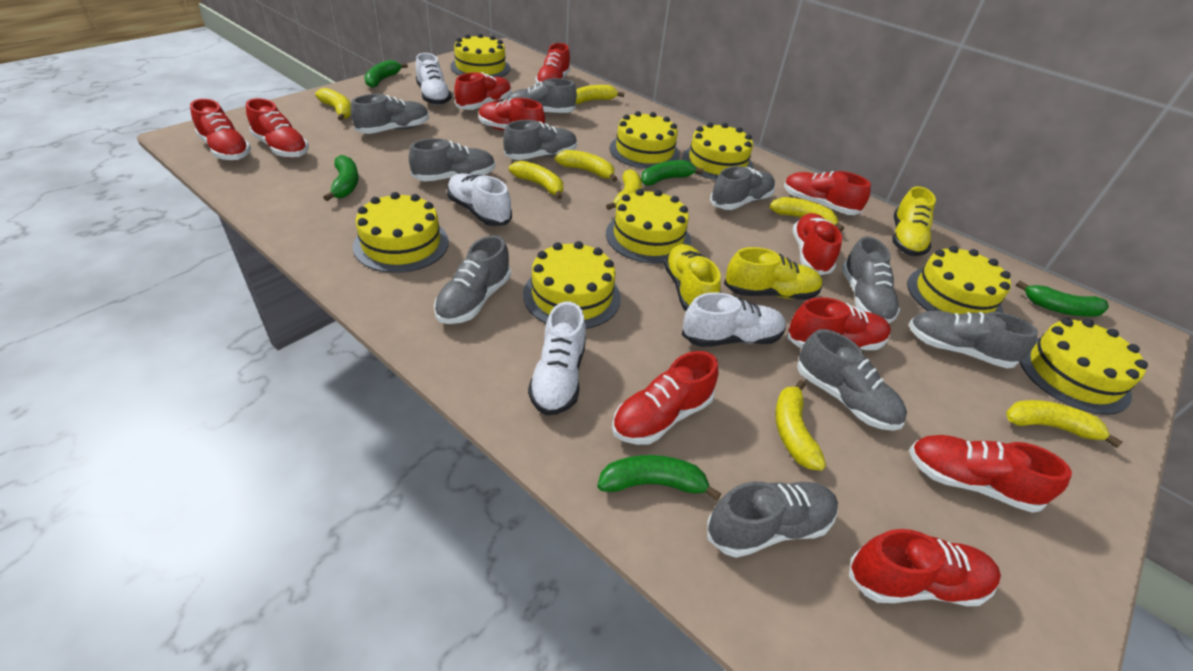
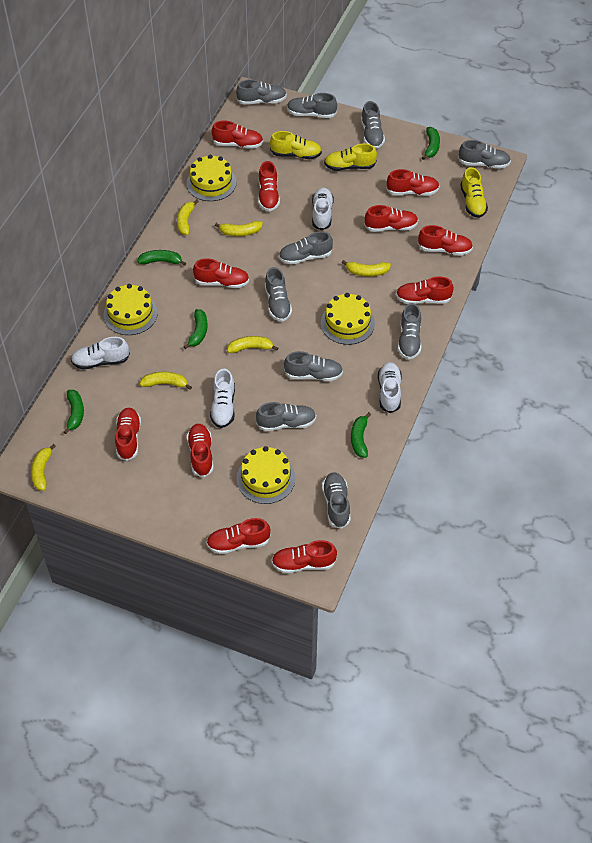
yellow banana: [315,88,351,121] [509,161,563,199] [555,150,617,182] [576,85,624,104] [606,169,642,210] [769,197,844,232] [775,380,826,471] [1006,400,1123,448] = 8 -> [31,444,56,491] [140,372,192,390] [177,200,199,235] [215,221,263,236] [227,336,278,353] [342,260,391,277] = 6
yellow cake: [353,192,449,273] [450,34,510,77] [523,241,621,329] [606,189,691,264] [610,111,680,169] [682,122,753,180] [907,246,1011,314] [1020,318,1148,415] = 8 -> [104,284,158,335] [186,155,236,201] [237,446,296,504] [321,293,375,345] = 4

